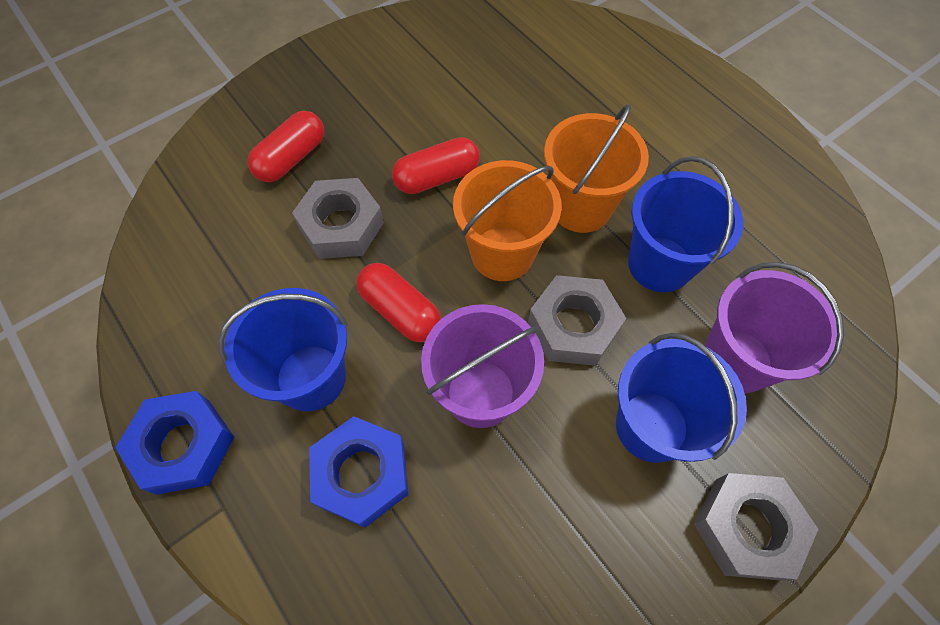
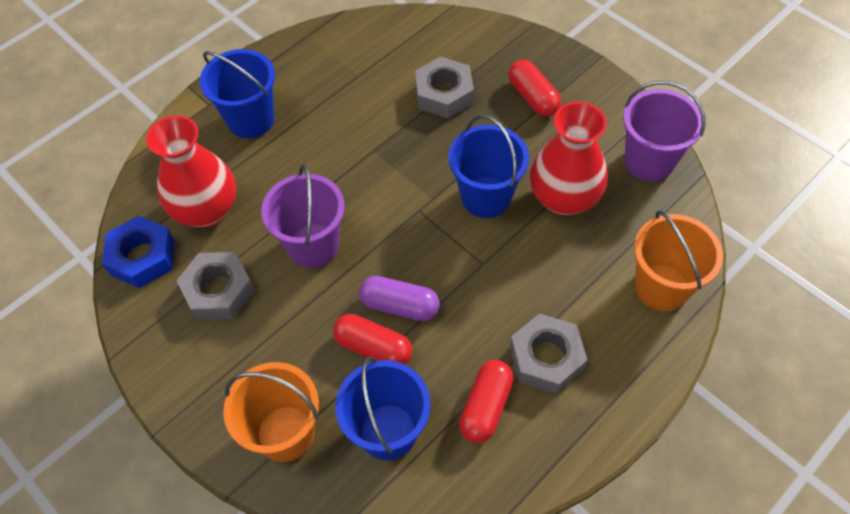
blue nut: [115,391,234,495] [309,416,408,528] = 2 -> [102,216,175,288] = 1
purple capsule: none = 0 -> [359,276,440,321] = 1
red vase: none = 0 -> [146,115,236,227] [530,101,608,215] = 2

